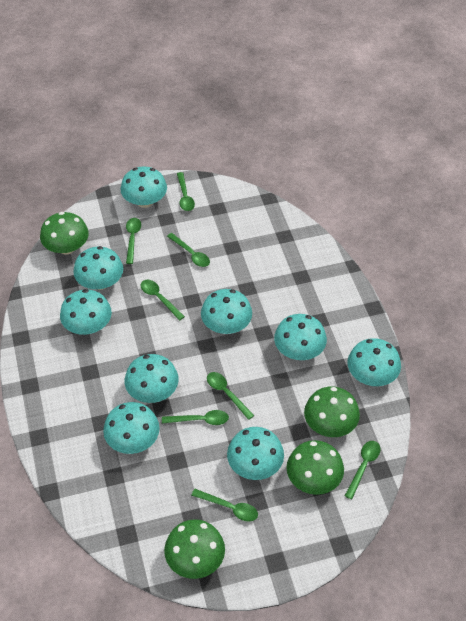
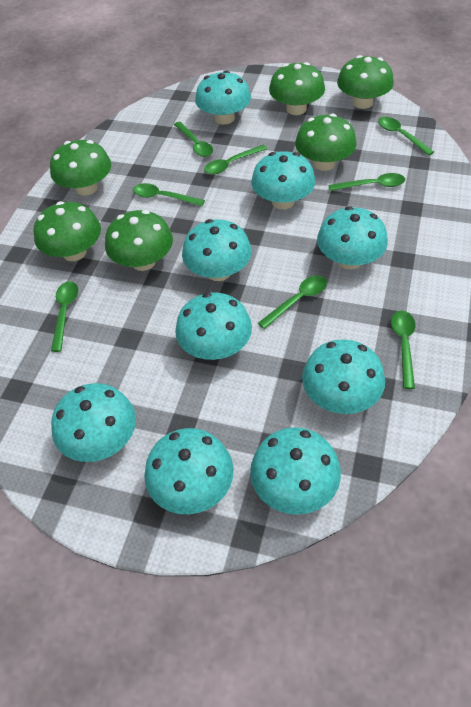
green mushroom: [40,212,89,255] [164,519,225,579] [287,440,344,495] [304,386,360,437] = 4 -> [33,201,101,261] [50,140,111,196] [105,210,173,271] [269,62,325,115] [295,114,357,171] [337,55,394,109] = 6

